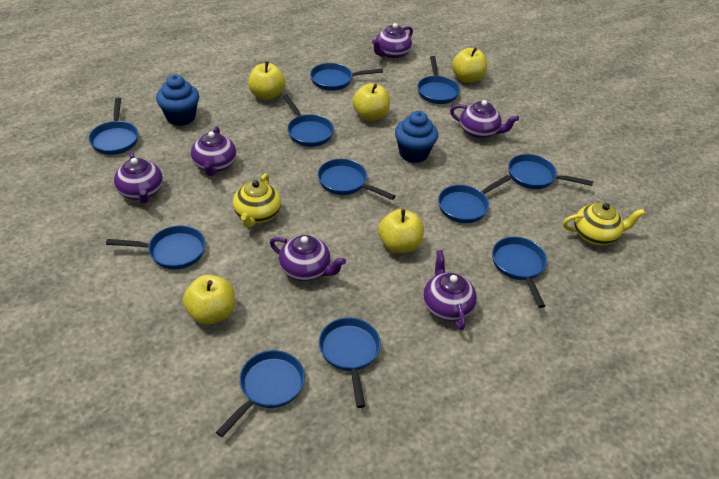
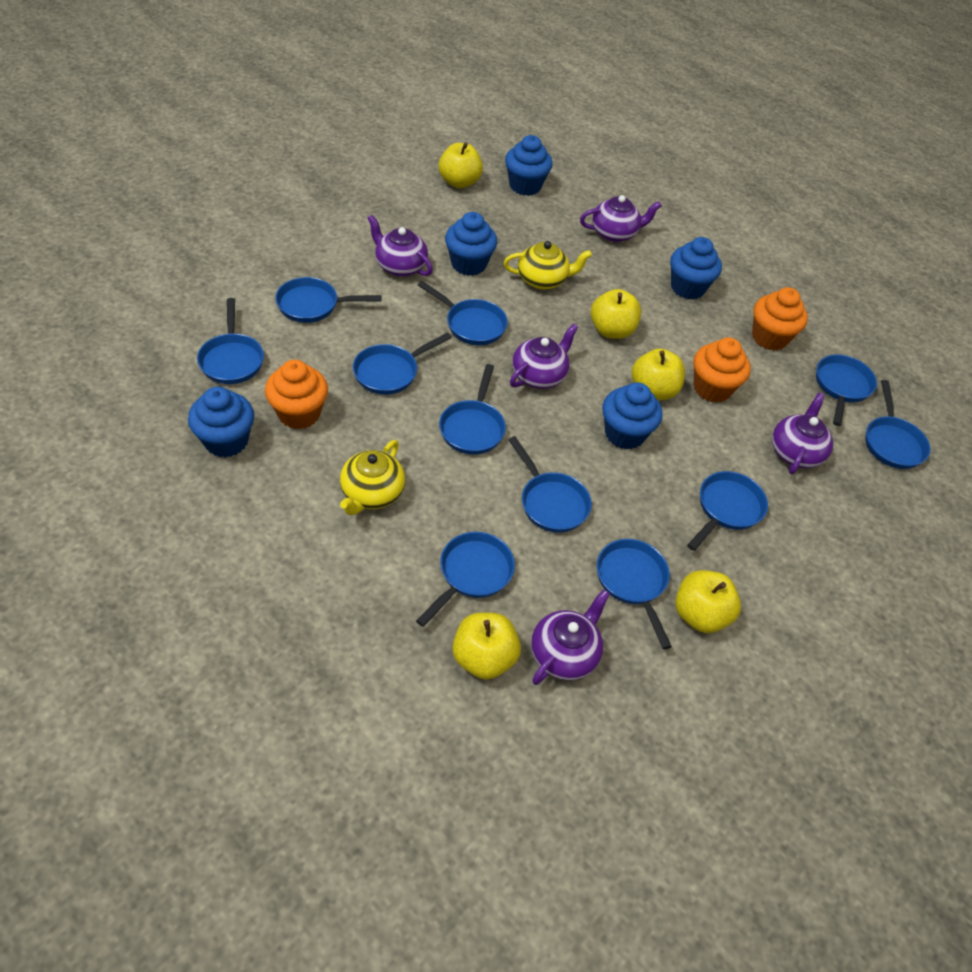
blue cupcake: [156,75,199,126] [395,111,438,163] = 2 -> [188,387,254,458] [445,212,497,276] [505,135,553,196] [602,382,662,449] [670,237,722,299] = 5
orange cupcake: none = 0 -> [265,360,328,429] [694,338,751,403] [752,287,808,351] = 3
purple teapot: [114,152,163,204] [191,126,236,176] [270,235,346,281] [372,23,413,59] [423,250,477,330] [450,100,519,139] = 6 -> [367,215,433,277] [510,324,578,389] [531,589,610,685] [580,195,662,242] [772,393,833,474] = 5

